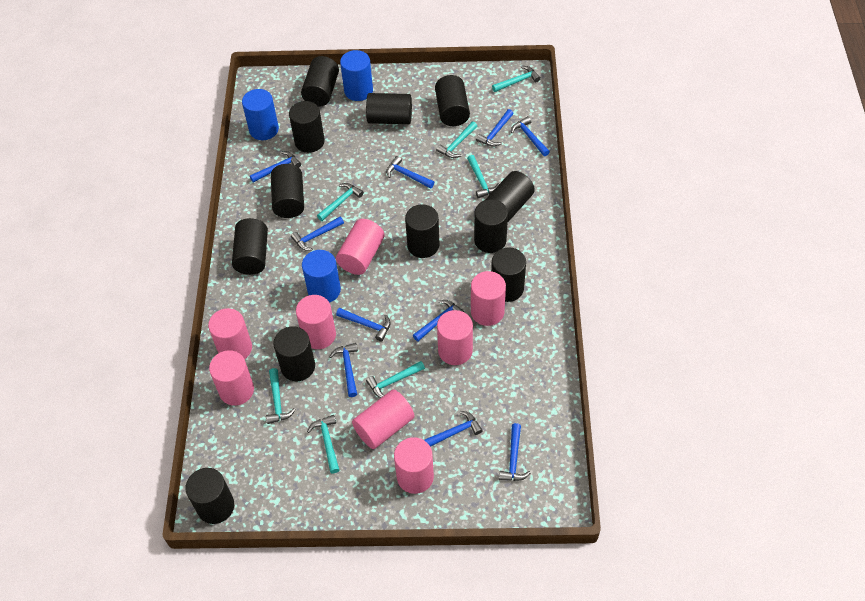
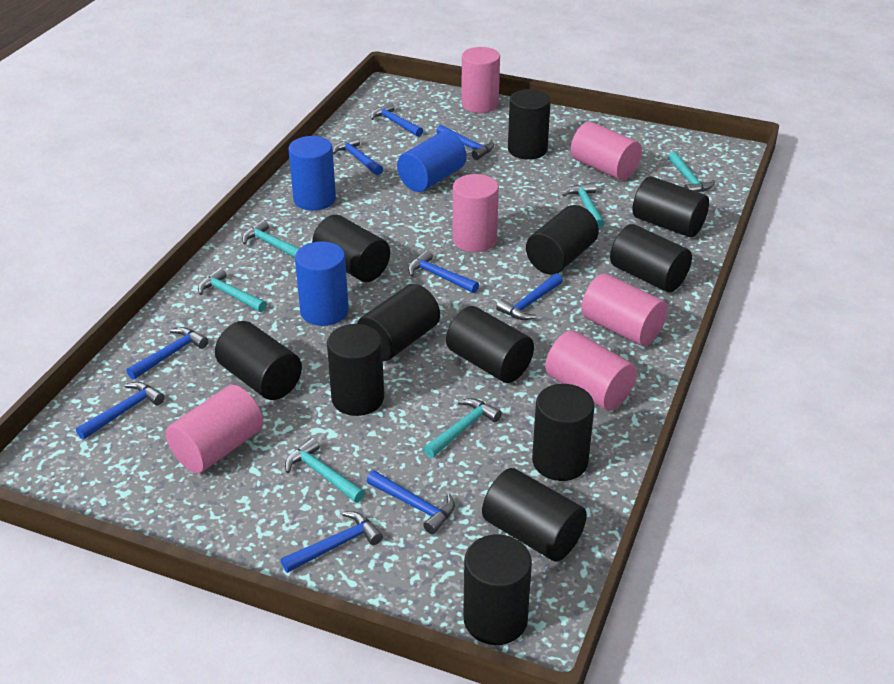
blue hammer: [250,151,301,183] [291,217,344,251] [329,343,358,397] [336,308,390,342] [386,156,434,189] [413,300,465,341] [424,411,483,447] [476,109,514,147] [499,423,531,481] [511,116,550,156] = 10 -> [76,382,165,439] [126,327,208,380] [281,511,383,573] [333,136,383,175] [367,471,455,534] [371,102,423,137] [408,250,479,293] [436,125,494,160] [496,273,563,320] = 9
pink cylinder: [208,308,252,359] [209,350,254,406] [296,295,336,349] [336,219,384,275] [352,389,415,449] [394,437,434,494] [437,310,473,365] [471,271,506,326] = 8 -> [166,385,263,473] [453,174,499,252] [461,47,500,113] [545,330,637,411] [571,122,642,180] [581,273,668,346] = 6
turquoise hammer: [266,368,296,424] [307,415,339,473] [317,183,364,221] [366,361,425,398] [436,121,477,158] [467,155,499,198] [492,66,541,92] = 7 -> [198,268,267,312] [242,220,300,258] [285,438,365,503] [423,398,502,458] [563,182,605,229] [668,152,715,192] = 6

